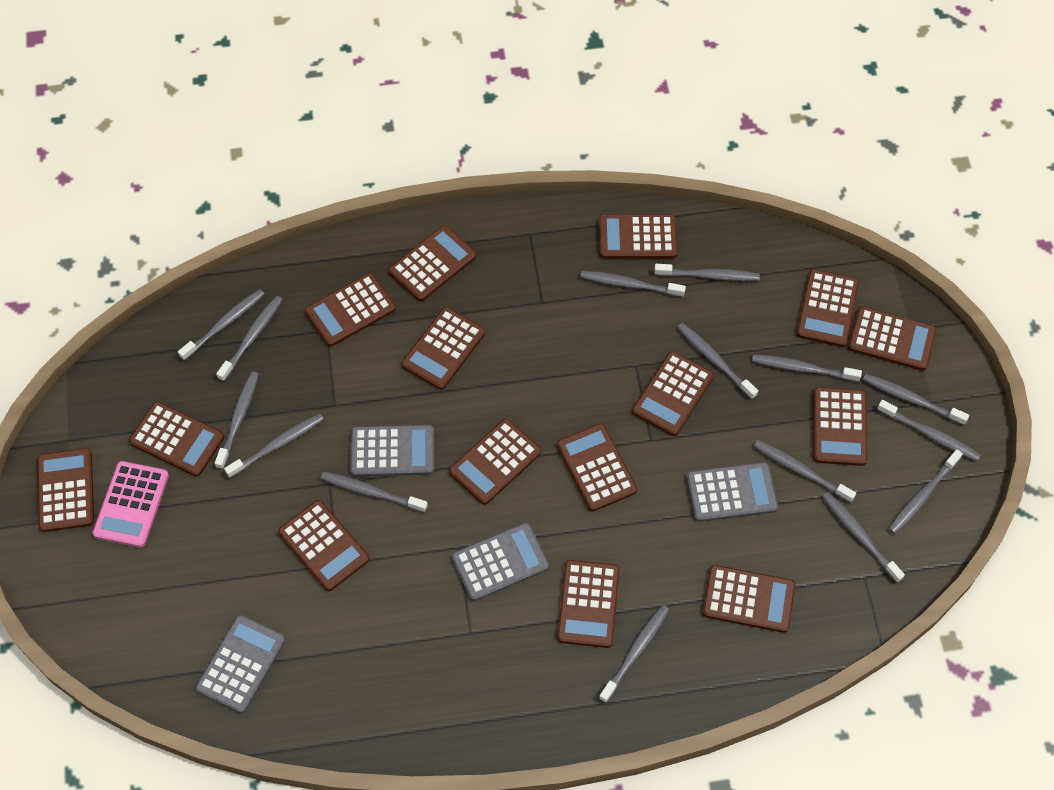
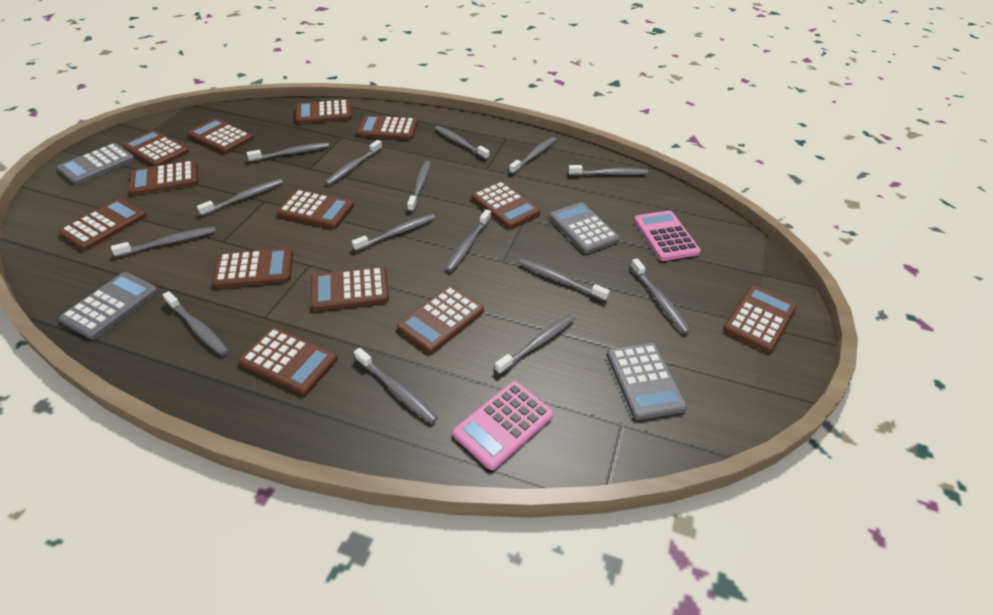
brown calculator: [37,448,94,532] [129,402,224,477] [278,500,370,591] [305,273,396,347] [389,225,476,301] [401,307,485,390] [449,419,541,505] [557,423,637,512] [557,560,620,648] [599,214,678,259] [632,351,714,436] [702,565,795,633] [796,269,859,347] [813,387,868,466] [848,307,936,371] = 15 -> [59,198,146,251] [122,130,189,166] [128,160,198,196] [188,118,254,154] [212,248,293,288] [239,327,338,395] [277,189,354,229] [296,100,352,124] [310,267,389,311] [357,115,418,140] [397,286,484,353] [471,181,541,229] [723,285,797,353] = 13
pink calculator: [93,461,169,547] = 1 -> [453,381,554,470] [634,211,701,261] = 2

